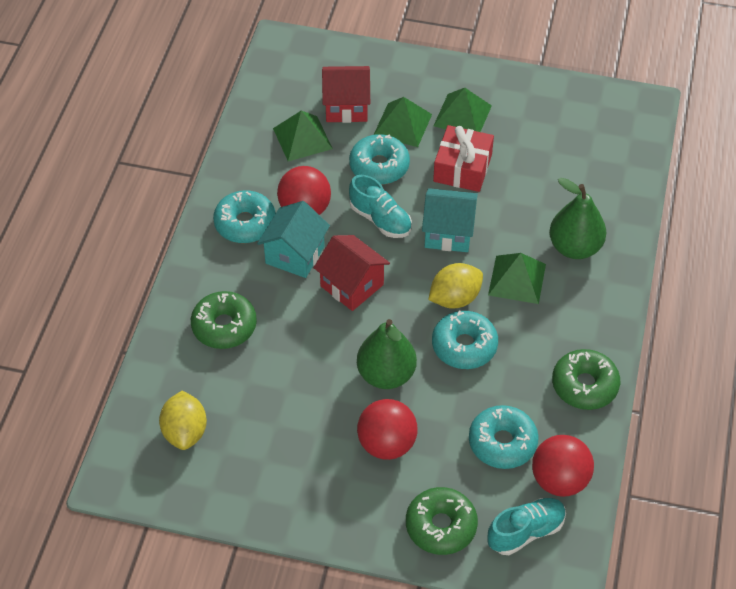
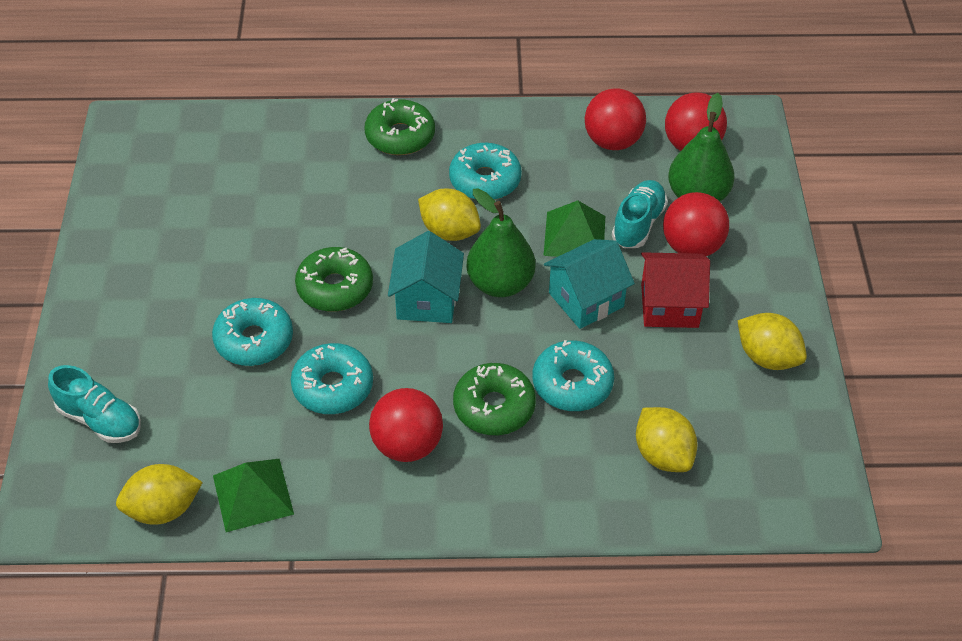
green pyramid: [273,111,333,161] [374,97,432,147] [433,88,492,132] [488,253,546,304] = 4 -> [213,459,294,532] [543,201,605,257] = 2
red ball: [277,166,331,215] [357,399,417,460] [532,435,594,497] = 3 -> [369,388,443,462] [585,88,646,150] [663,192,729,256] [665,92,727,151] = 4
red gift: [433,125,494,192] = 1 -> none = 0
red house: [314,235,390,311] [322,66,370,123] = 2 -> [641,252,710,328] = 1
yellow lemon: [159,391,207,450] [428,263,483,309] = 2 -> [116,464,203,525] [418,189,481,241] [636,407,698,472] [737,313,807,370] = 4

